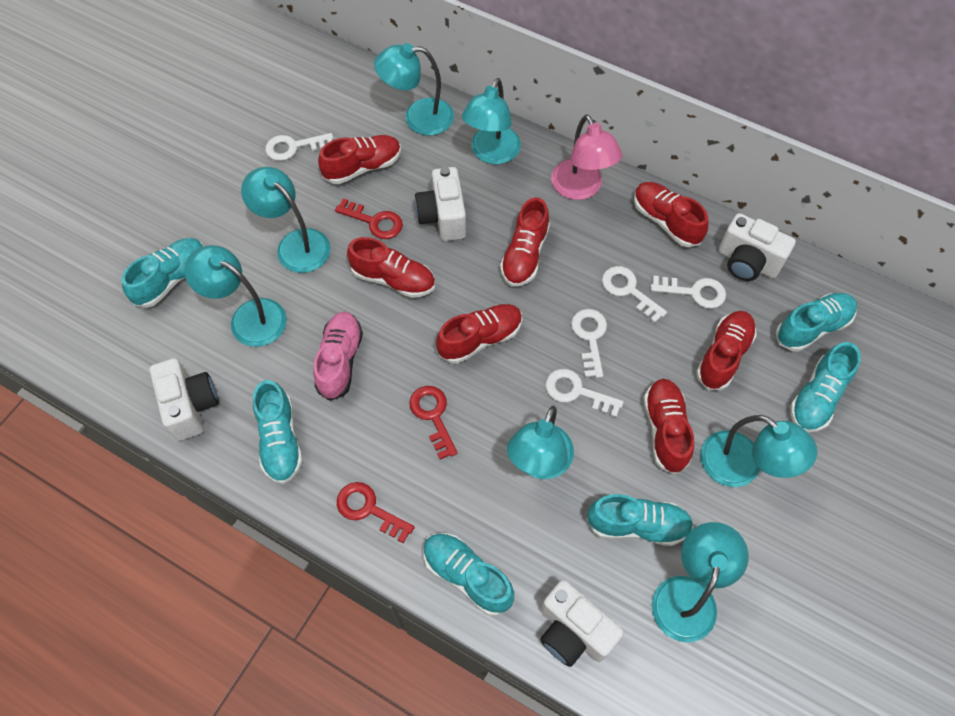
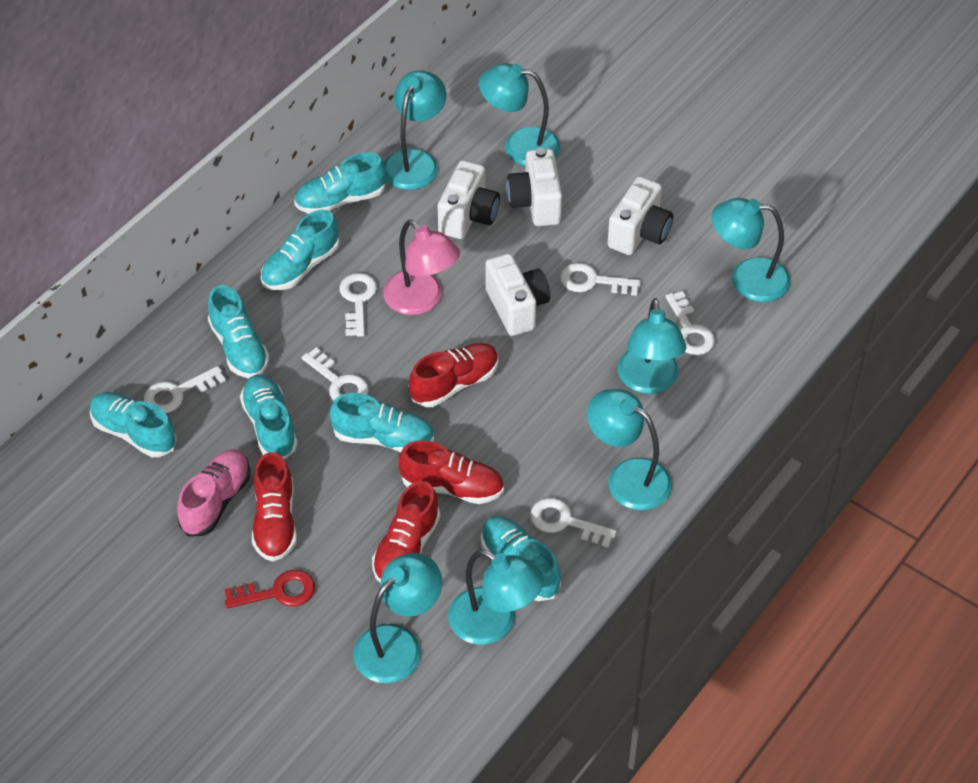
red key: [335,198,403,239] [337,482,415,543] [409,386,458,459] = 3 -> [225,570,315,608] = 1
red shoe: [318,135,401,184] [347,237,435,298] [436,304,522,364] [500,197,550,287] [634,182,709,247] [644,379,694,474] [696,311,757,390] = 7 -> [252,452,297,562] [372,481,440,584] [399,440,504,504] [409,343,499,407] = 4
turquoise shoe: [122,238,203,308] [253,380,303,484] [424,533,514,616] [587,494,694,546] [776,293,857,352] [790,342,861,432] = 6 -> [90,392,177,457] [208,285,269,378] [240,375,298,460] [261,210,340,290] [294,152,386,214] [330,393,434,452] [481,516,561,601] = 7
white key: [265,133,333,161] [545,369,624,417] [571,309,607,378] [602,266,667,323] [650,276,726,309] = 5 -> [144,366,226,413] [302,347,369,400] [339,273,377,337] [530,498,617,548] [560,263,641,296] [665,291,715,355] = 6

